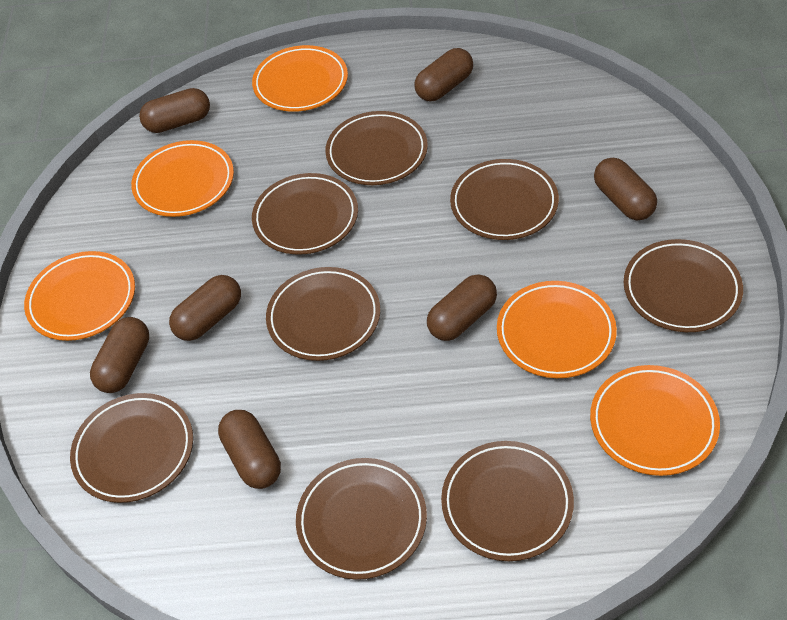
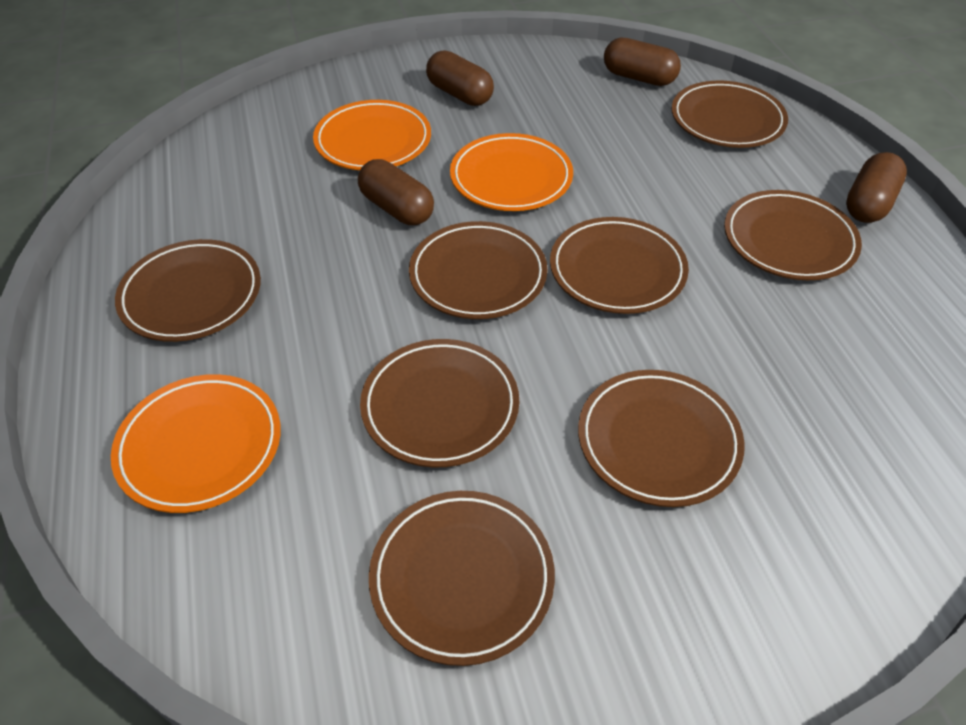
brown capsule: [90,317,149,393] [139,88,210,133] [169,275,241,341] [218,410,281,489] [415,48,473,101] [427,274,497,341] [594,158,657,220] = 7 -> [358,159,434,225] [426,50,494,106] [604,37,681,86] [846,152,907,223] = 4
orange plate: [24,251,135,341] [131,140,234,217] [252,45,348,112] [497,281,617,378] [590,365,720,476] = 5 -> [111,374,281,513] [313,100,431,170] [450,133,573,211] = 3

